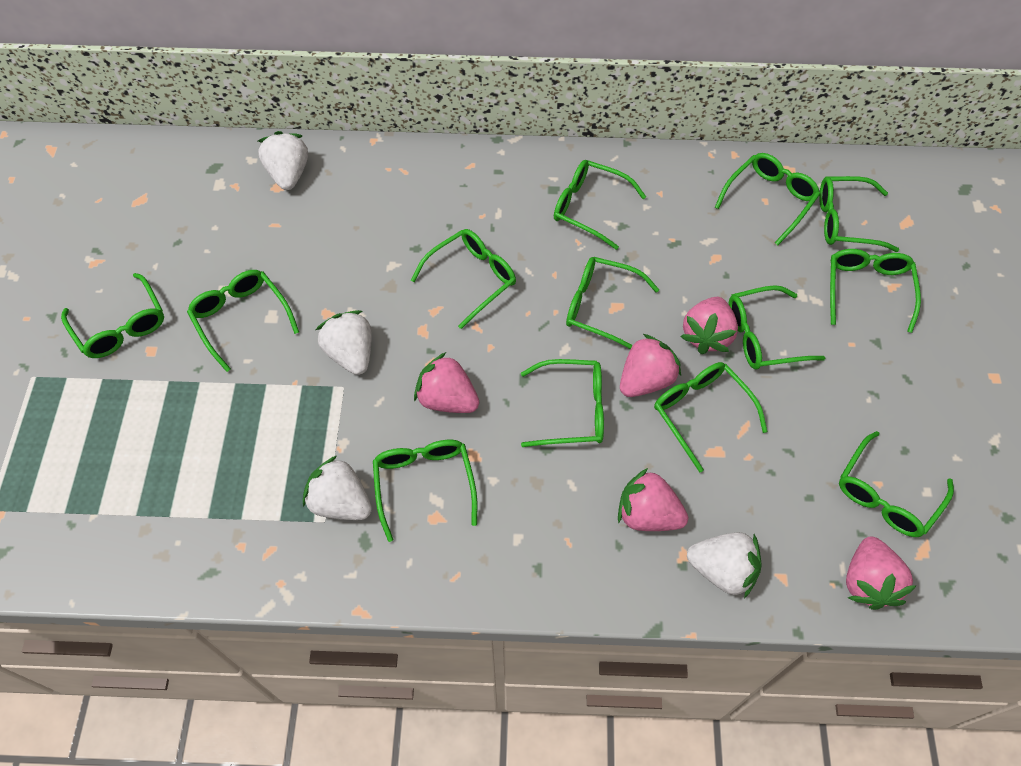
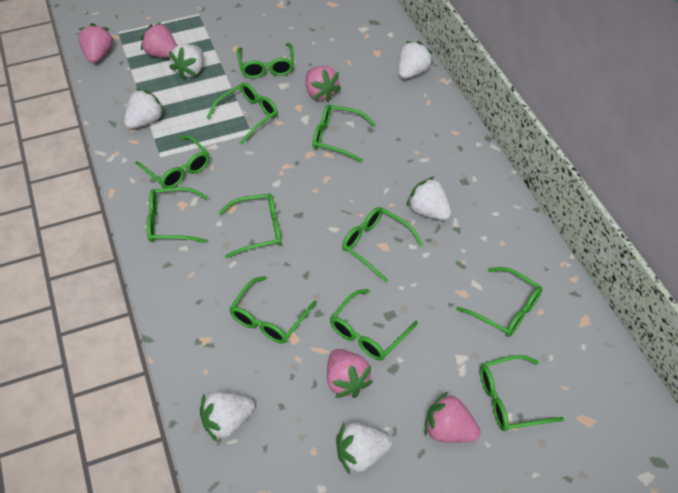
green glasses: [61,273,164,358] [187,270,299,372] [373,440,477,542] [411,229,516,329] [521,359,604,447] [554,160,646,250] [566,257,659,349] [654,362,768,472] [715,153,820,245] [729,285,825,369] [819,176,899,252] [830,249,921,333] [839,431,954,537] = 13 -> [135,135,210,188] [147,187,209,243] [207,83,278,145] [218,194,281,259] [229,276,317,343] [237,43,294,78] [312,104,376,163] [330,289,418,360] [342,207,423,282] [456,267,542,337] [480,355,564,431] = 11
white strawberry: [258,131,308,190] [303,456,372,520] [316,310,371,375] [687,532,762,599] = 4 -> [124,89,165,129] [169,44,204,80] [200,391,255,442] [336,422,392,474] [398,41,433,79] [406,176,451,220] = 6

